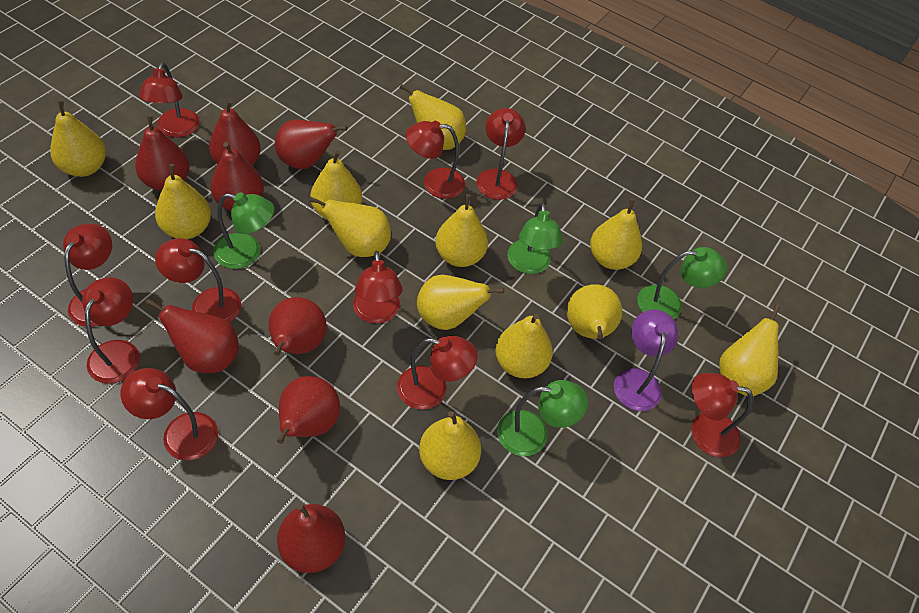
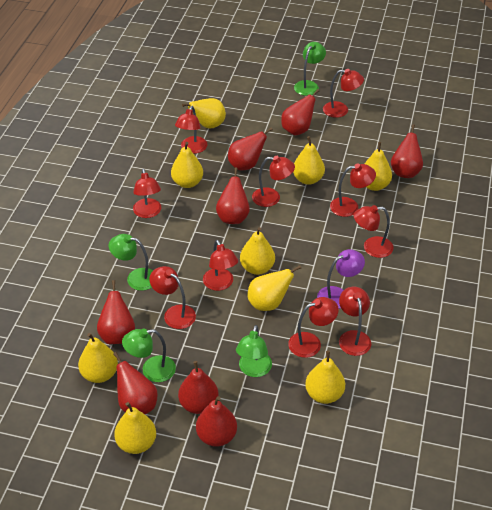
yellow pear: [50,100,106,177] [155,164,211,239] [310,150,362,219] [310,197,391,257] [400,84,466,150] [417,275,504,330] [419,411,481,480] [436,194,488,267] [495,314,553,378] [567,284,622,339] [590,198,642,270] [719,304,780,396] = 12 -> [78,333,118,383] [114,402,156,454] [171,142,203,188] [182,98,226,129] [240,227,275,275] [248,265,301,311] [293,136,325,185] [305,351,345,404] [365,142,392,191] = 9

